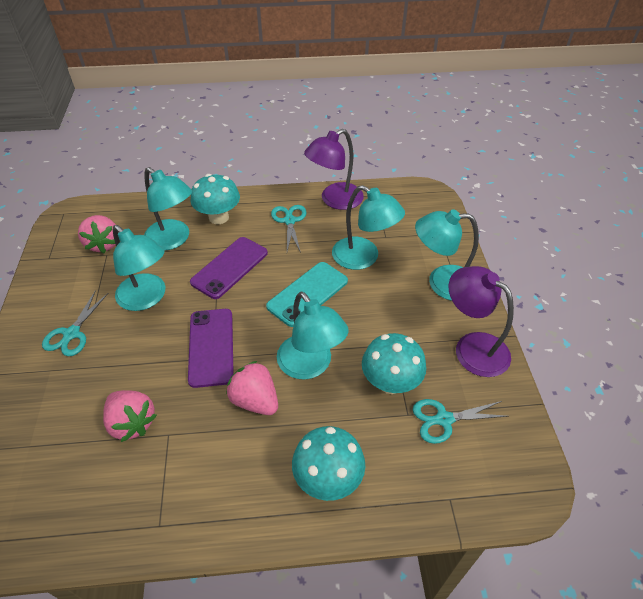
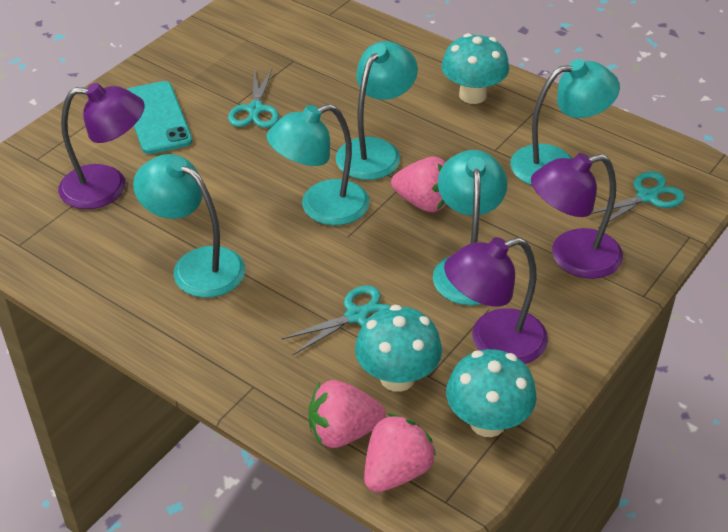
purple lamp: [304,129,364,210] [448,266,514,377] = 2 -> [58,83,145,209] [444,237,548,364] [531,153,623,279] = 3
purple phone: [188,309,234,388] [190,237,268,299] = 2 -> none = 0

